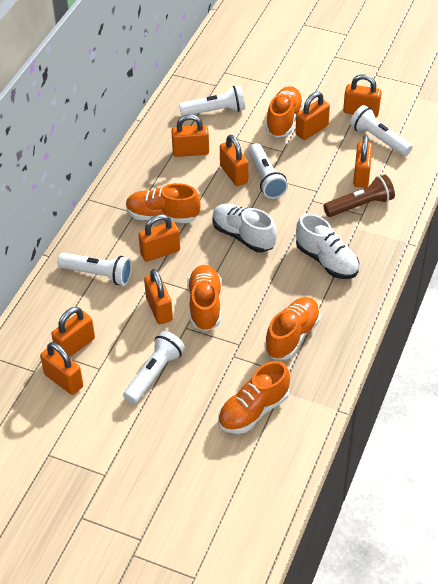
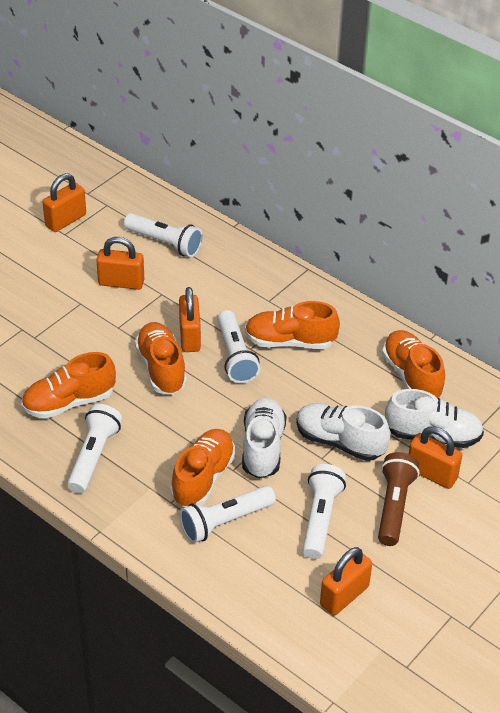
orange padlock: [40,342,83,395] [51,307,95,357] [138,214,180,262] [144,269,173,324] [171,114,209,157] [220,135,249,186] [295,92,330,140] [343,74,382,118] [353,135,373,188] = 9 -> [43,173,86,232] [96,237,144,290] [179,287,201,352] [320,547,372,616] [409,426,462,489] = 5
white shoe: [212,203,277,252] [296,214,359,279] = 2 -> [242,397,286,479] [296,403,391,461] [385,389,484,448] = 3

